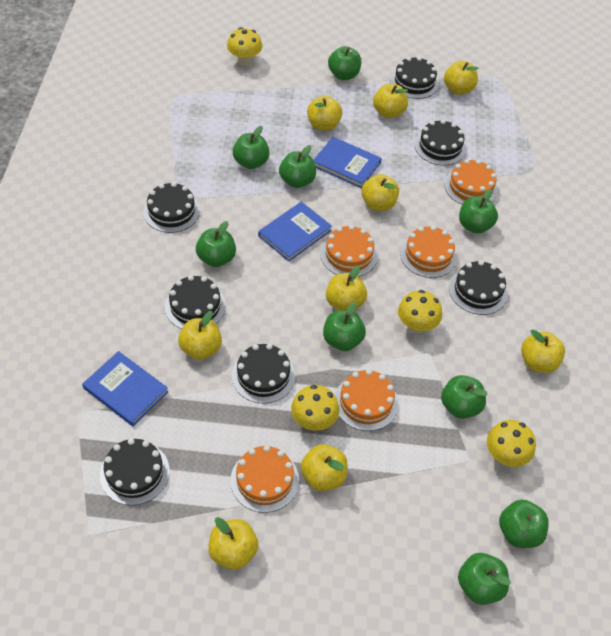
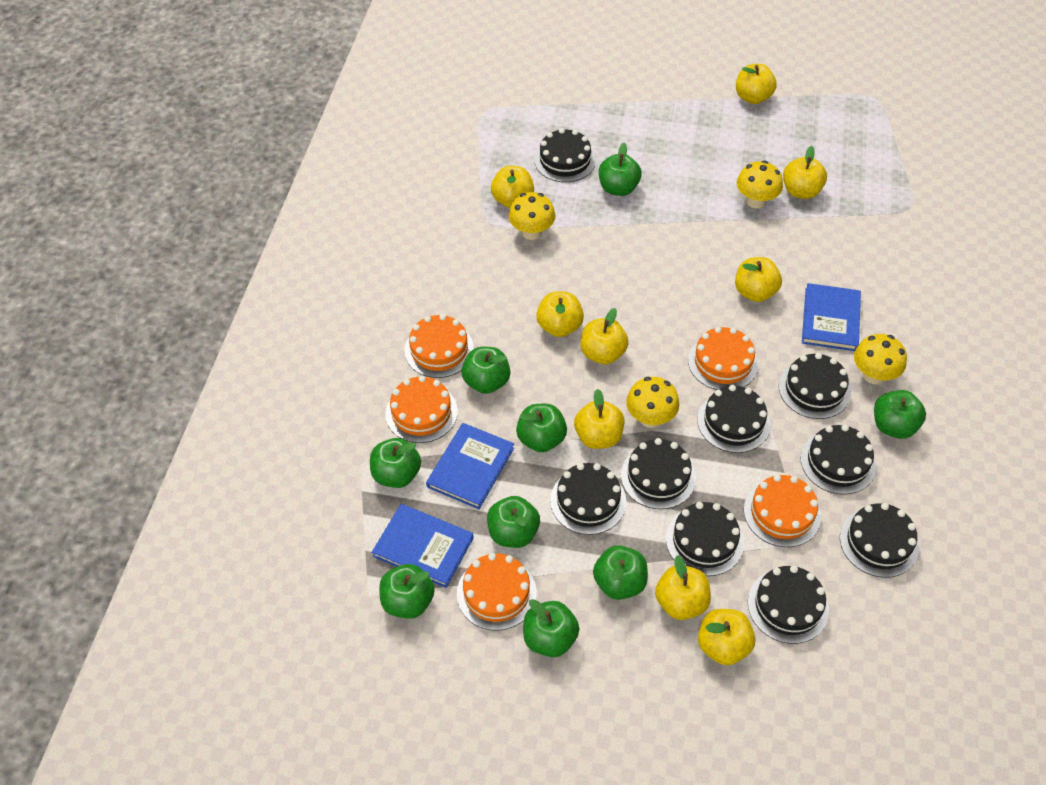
black cake: [100,438,170,505] [143,182,200,233] [165,275,226,329] [232,344,295,404] [390,57,439,99] [415,119,466,166] [449,260,508,315] = 7 -> [534,128,596,182] [550,463,626,535] [621,438,696,509] [666,502,744,576] [697,385,771,453] [748,565,829,644] [779,353,851,419] [801,425,876,495] [840,503,919,578] = 9

